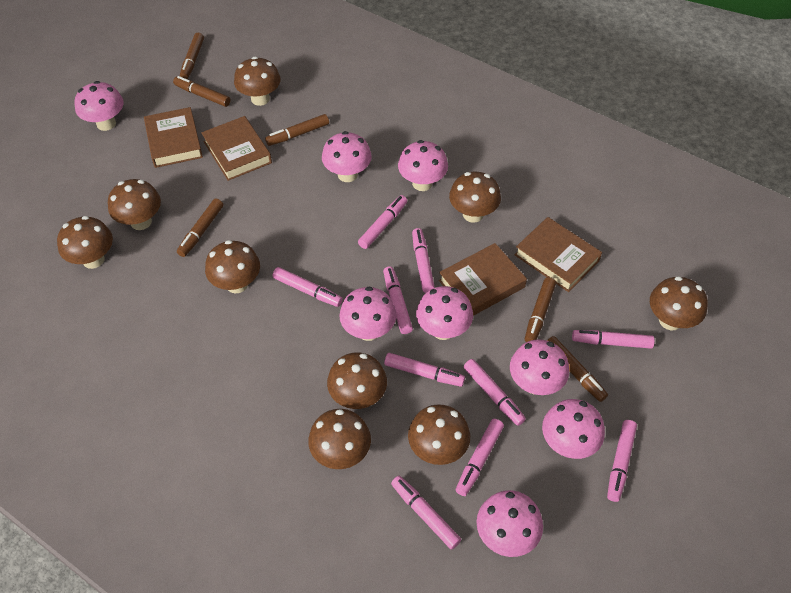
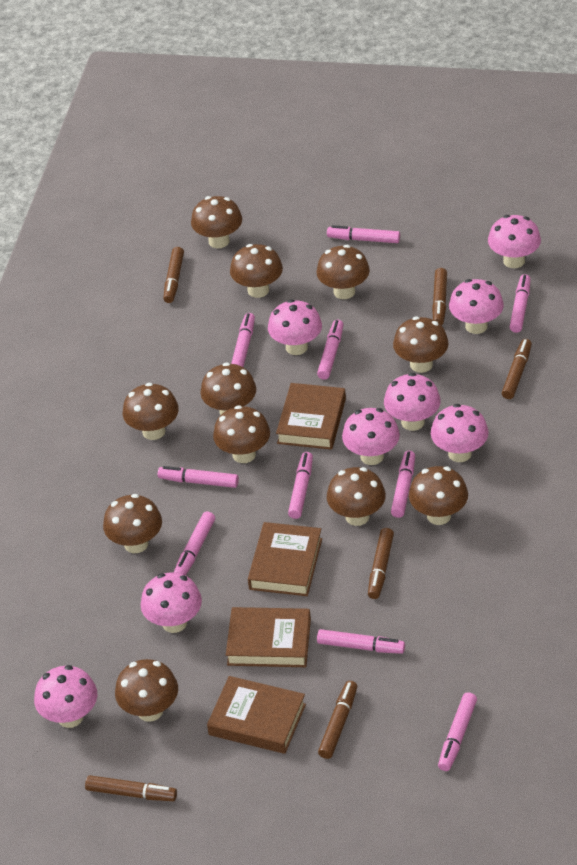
brown mushroom: [57,216,113,269] [108,179,161,230] [205,240,260,293] [234,57,281,106] [308,409,371,469] [327,352,387,409] [408,404,470,465] [449,172,501,223] [650,276,708,330] = 9 -> [103,494,162,553] [115,659,178,722] [123,383,179,440] [191,196,242,248] [200,362,256,415] [213,405,270,463] [230,244,283,298] [316,245,370,299] [327,467,386,526] [393,316,448,373] [409,466,468,525] = 11

